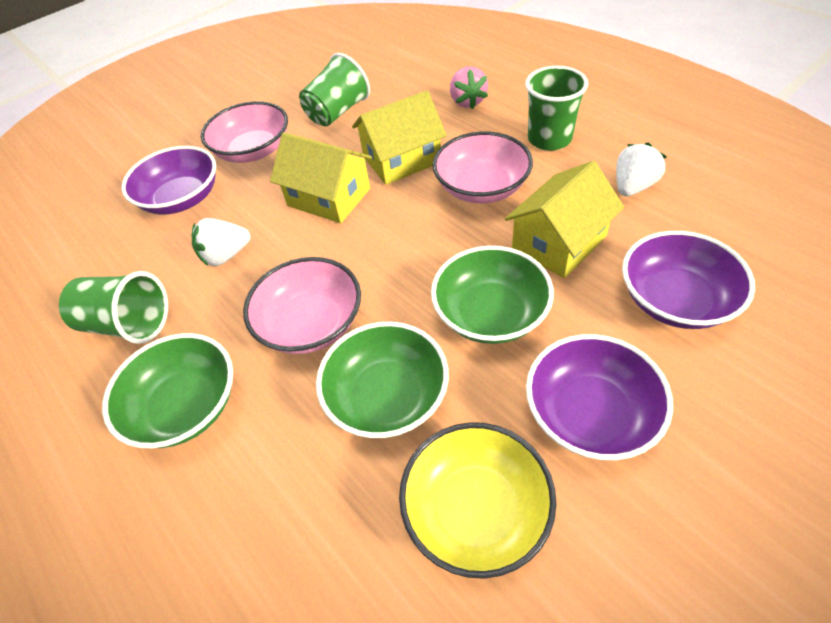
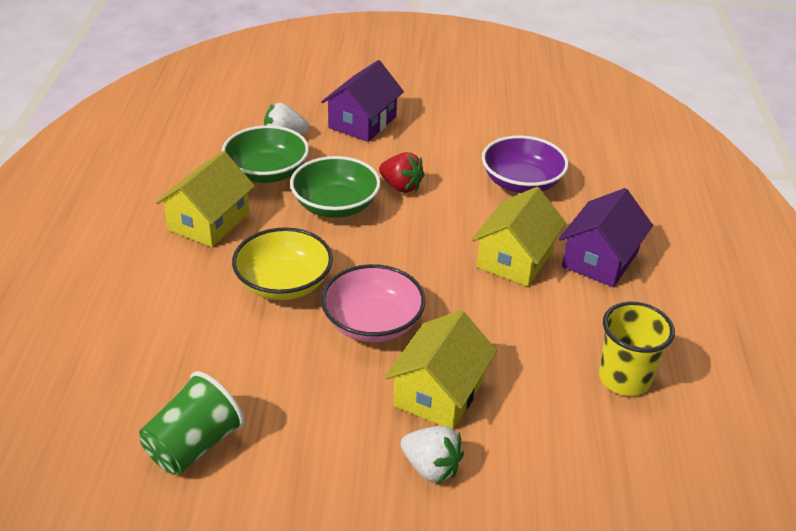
green bowl: [102,333,233,448] [316,322,449,438] [431,246,554,344] = 3 -> [222,125,309,183] [290,156,381,218] = 2
green cup: [59,271,168,344] [299,53,370,126] [525,66,588,151] = 3 -> [139,371,245,474] = 1
pink bowl: [201,101,288,163] [243,257,361,354] [433,132,533,203] = 3 -> [321,264,426,342] = 1
pink strawberry: [450,66,488,109] = 1 -> none = 0
purple bowl: [122,146,216,215] [526,334,673,460] [622,231,755,329] = 3 -> [482,135,569,193] = 1
purple house: none = 0 -> [321,60,404,142] [559,188,653,287] = 2
red strawberry: none = 0 -> [379,152,425,193] = 1
yellow cup: none = 0 -> [599,302,675,396] = 1

